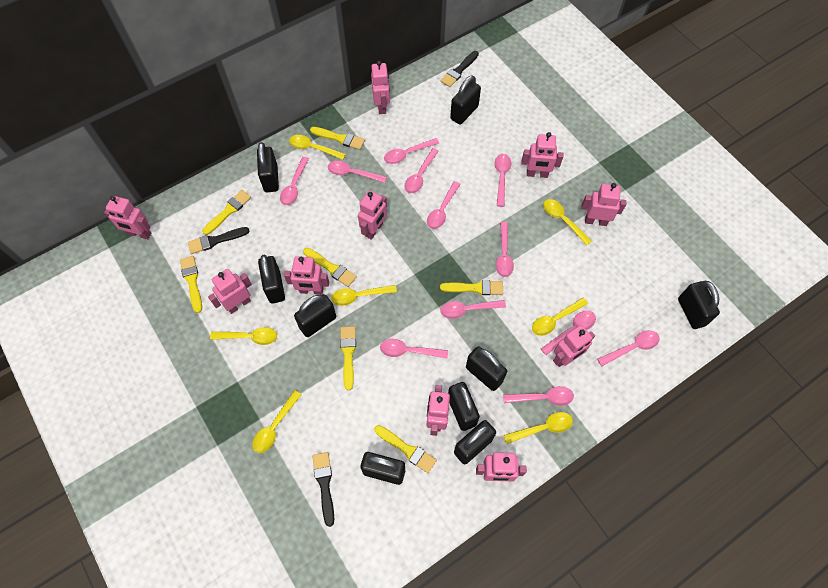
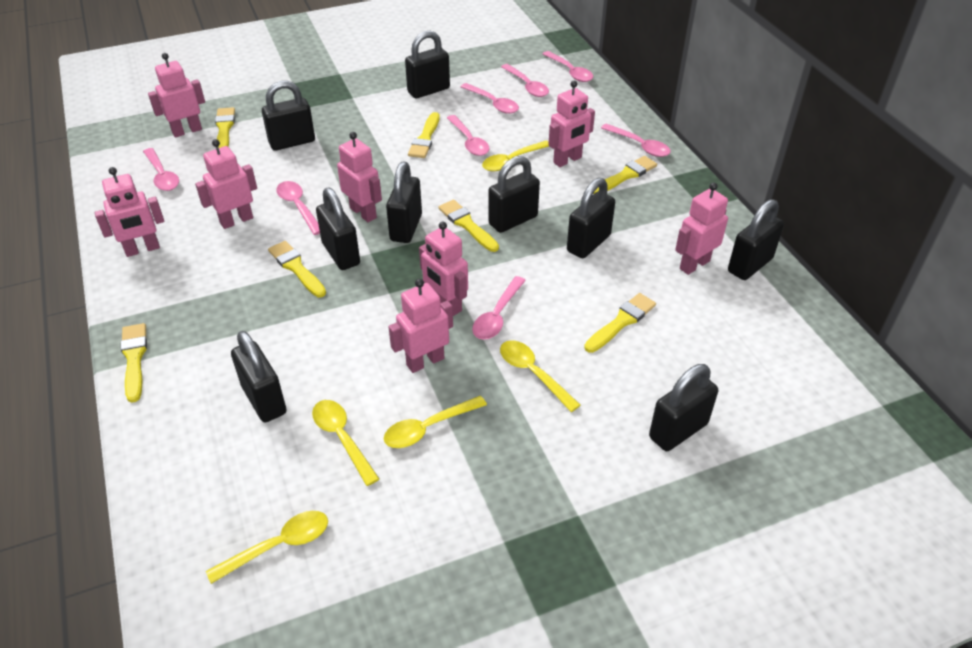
black brush: [188,227,249,254] [312,452,334,527] [440,51,479,87] = 3 -> none = 0
pink robot: [104,196,151,239] [208,269,252,314] [284,256,329,295] [358,190,387,240] [371,61,390,114] [427,385,450,436] [476,452,527,481] [521,132,563,178] [553,325,595,367] [581,183,627,226] = 10 -> [95,167,164,257] [148,53,205,137] [195,139,257,229] [337,132,382,222] [388,279,453,373] [419,221,468,316] [548,81,595,167] [675,182,728,275] = 8
pink spoon: [280,157,309,205] [328,161,387,183] [380,339,448,358] [384,138,439,164] [404,148,439,193] [427,181,461,229] [440,300,506,319] [495,154,511,207] [496,222,514,277] [503,386,574,406] [541,310,596,355] [597,330,660,366] = 12 -> [143,148,179,191] [276,181,320,235] [447,115,490,156] [461,83,519,114] [472,276,526,340] [501,64,549,97] [543,51,593,82] [601,124,671,157] = 8
yellow spoon: [210,327,277,345] [252,390,302,453] [289,135,346,160] [331,285,397,306] [503,412,573,444] [532,298,588,336] [543,199,592,246] = 7 -> [206,511,328,584] [312,400,379,486] [384,396,487,448] [482,140,549,171] [500,340,580,412] = 5

